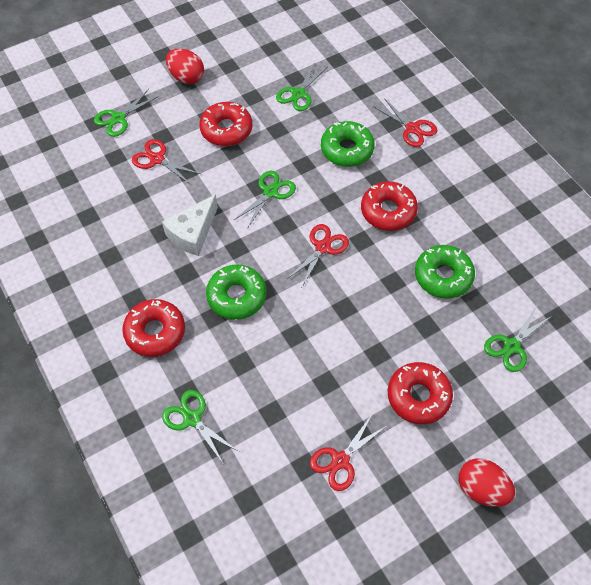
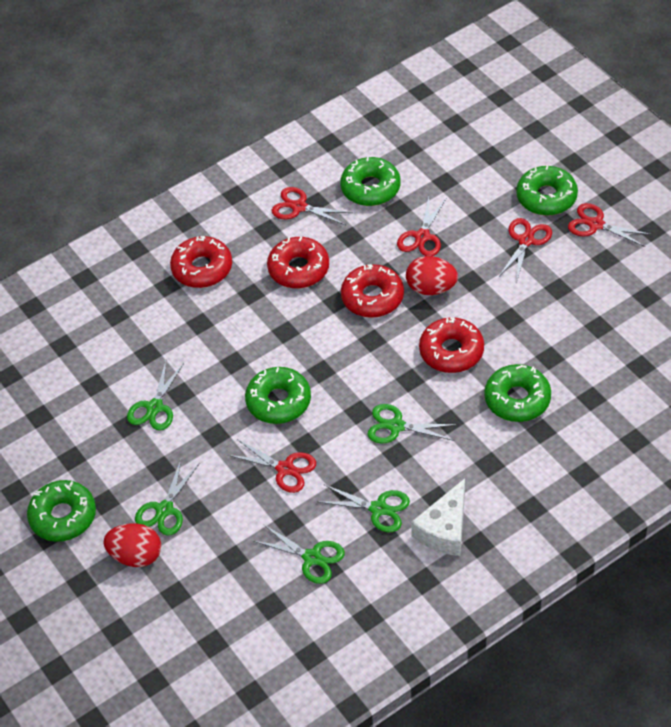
green donut: [206,265,266,320] [321,121,375,167] [415,245,475,299] = 3 -> [27,480,96,542] [245,367,311,424] [340,157,401,206] [484,364,551,422] [516,166,578,216] = 5
red scissors: [132,139,200,185] [287,224,349,289] [310,413,388,491] [373,98,437,147] = 4 -> [228,439,316,493] [272,187,353,225] [397,197,447,256] [499,218,552,280] [568,203,652,247] = 5

